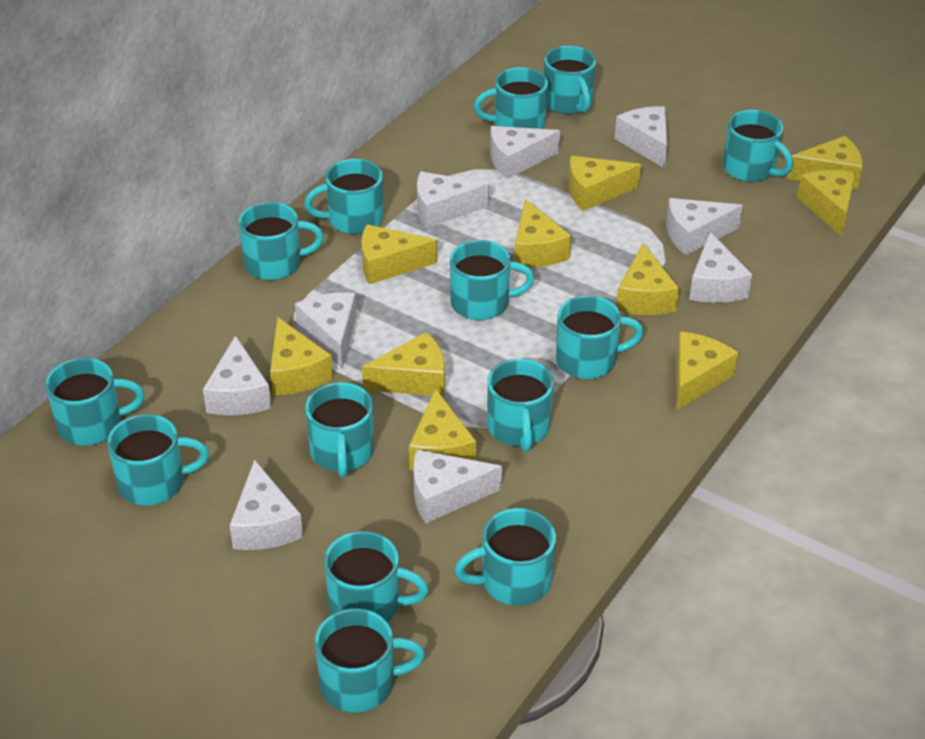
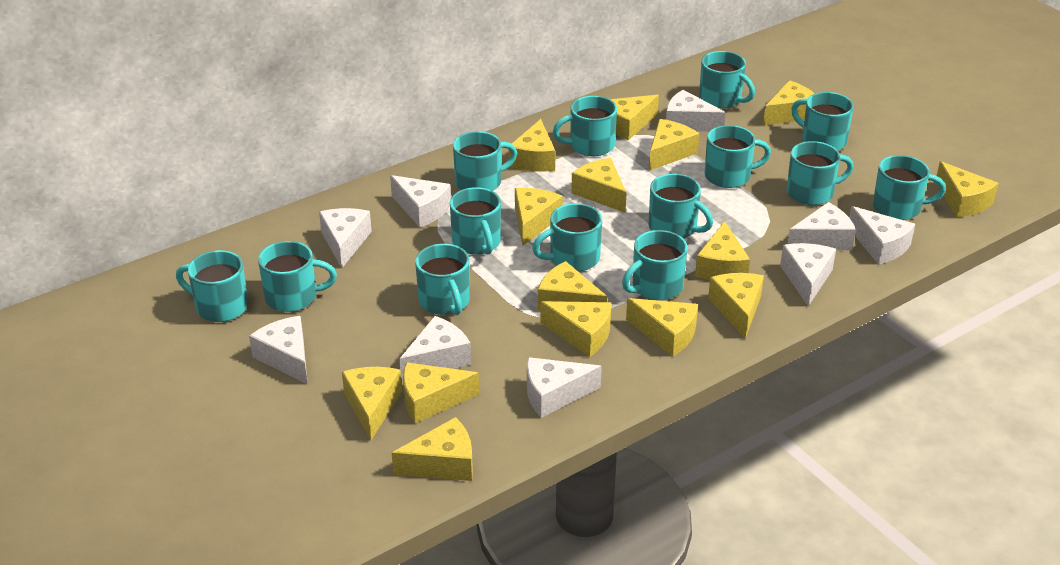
yellow cheese: [270,317,333,395] [361,224,437,284] [362,332,445,397] [409,388,477,470] [514,199,572,268] [568,156,641,211] [616,243,679,315] [676,332,739,410] [787,136,862,190] [797,170,856,236] = 10 -> [342,367,402,440] [392,417,473,481] [403,362,479,423] [508,119,555,171] [515,188,563,246] [538,261,607,311] [540,301,611,357] [571,158,626,213] [610,95,659,140] [626,298,698,357] [649,119,699,171] [695,221,750,280] [708,273,764,339] [763,80,815,125] [937,161,999,217] = 15

